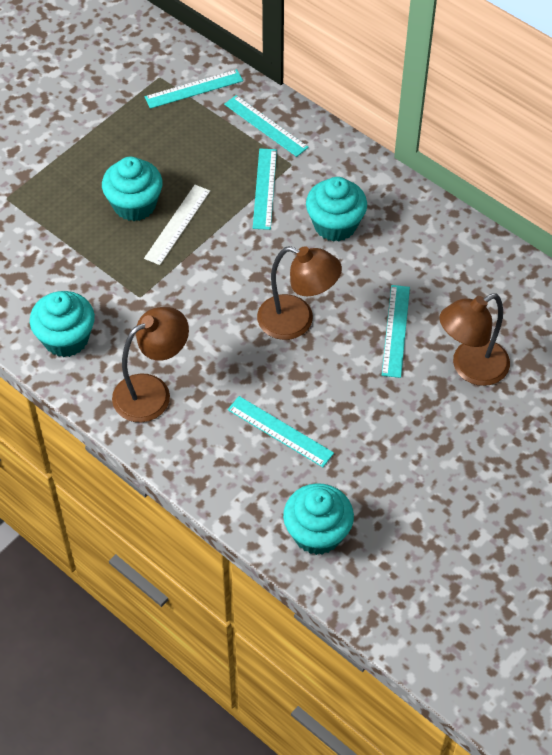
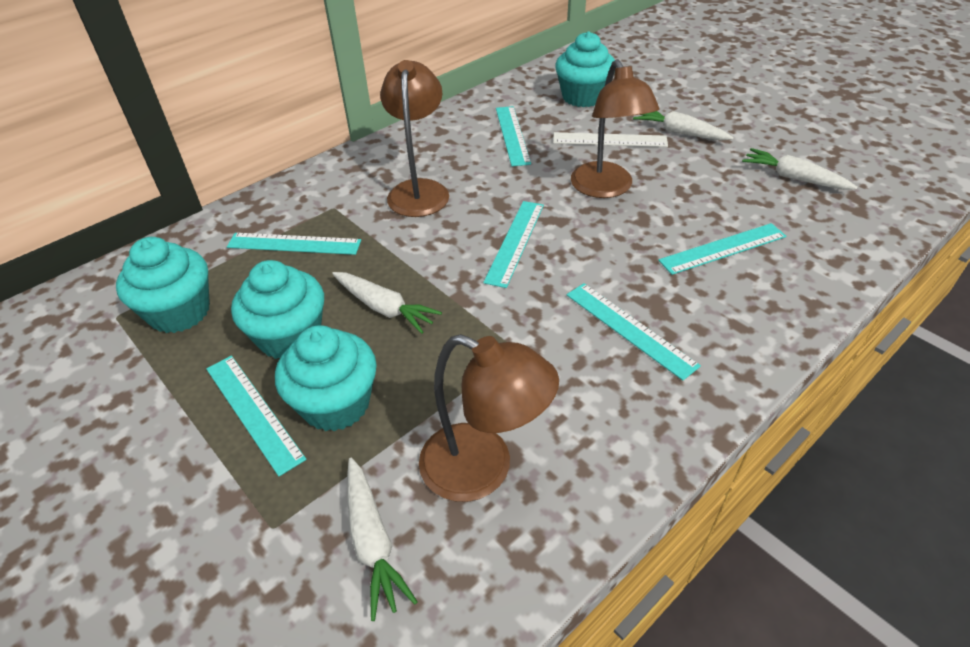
turquoise ruler: [144,69,243,109] [224,95,309,157] [228,396,334,467] [253,149,277,230] [382,285,410,378] = 5 -> [206,356,306,476] [227,233,361,255] [483,201,544,288] [496,106,531,166] [567,283,701,381] [658,223,786,275] = 6
white carrot: none = 0 -> [332,272,442,334] [347,458,418,621] [633,111,734,140] [742,148,858,190] = 4

